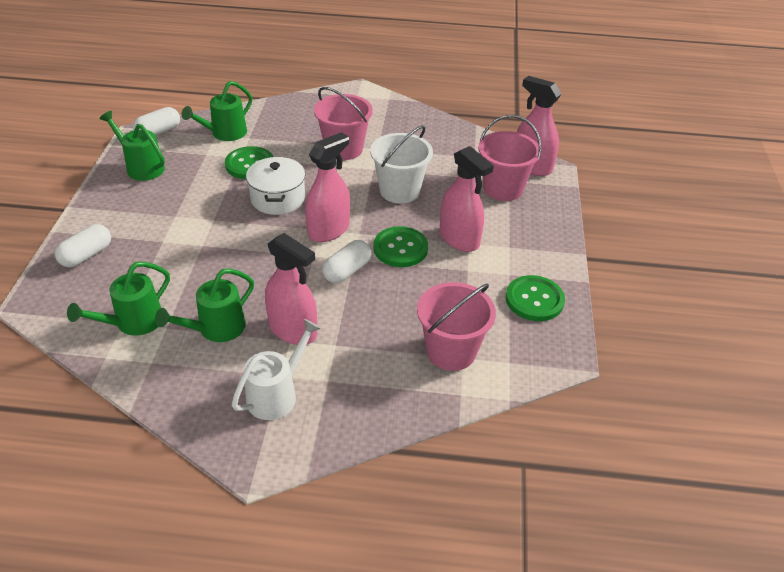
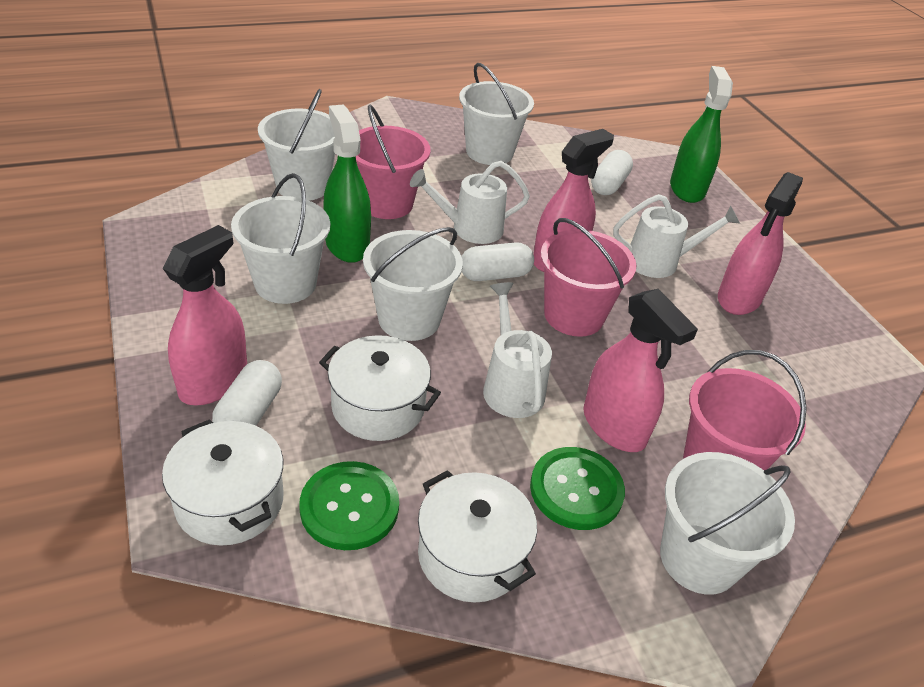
green button: [225,146,273,179] [373,226,428,267] [506,275,565,321] = 3 -> [299,461,399,550] [530,447,625,530] = 2
green spray bottle: none = 0 -> [324,104,371,263] [670,66,733,203] = 2
green watering can: [67,262,170,336] [99,111,165,181] [155,269,254,342] [182,81,252,141] = 4 -> none = 0
white bucket: [370,125,433,203] = 1 -> [231,173,330,304] [258,89,335,201] [363,227,463,341] [459,63,534,165] [660,452,795,595] = 5
white pot: [246,157,305,215] = 1 -> [162,419,283,546] [319,335,441,441] [418,470,537,602] = 3
white watering can: [232,319,321,420] = 1 -> [410,161,530,244] [483,282,552,418] [613,194,740,278] = 3

